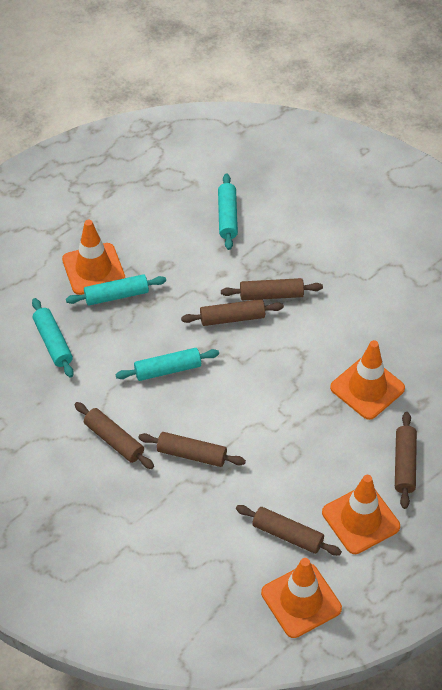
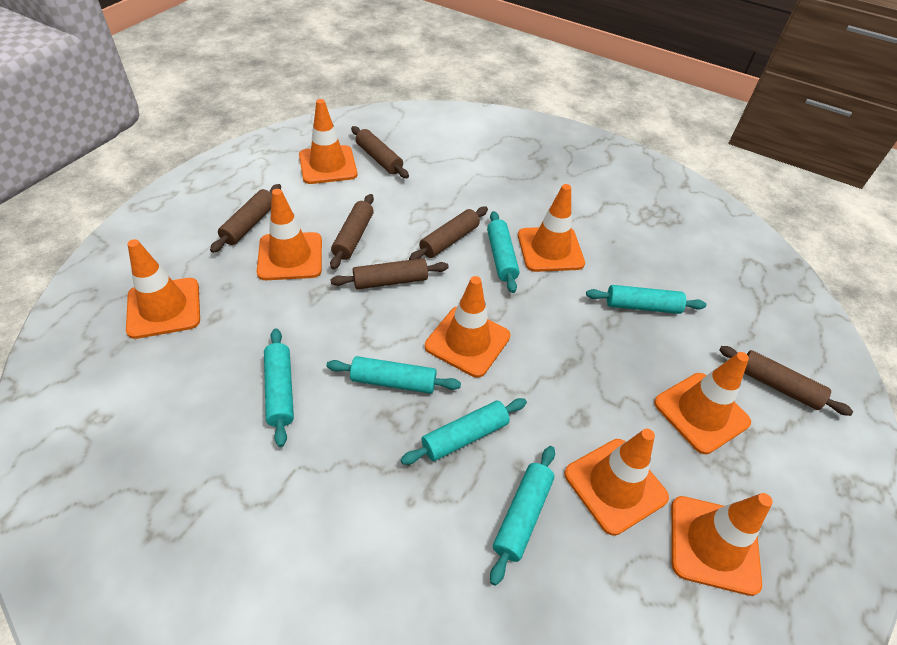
orange traffic cone: [62,220,125,295] [261,558,342,638] [322,475,400,554] [330,340,405,420] = 4 -> [126,239,200,339] [257,189,322,280] [299,99,357,184] [425,276,510,377] [518,184,585,272] [564,429,669,536] [654,352,751,454] [671,493,773,596] = 8
turquoise rolling pin: [32,298,74,378] [66,274,166,305] [116,348,219,381] [218,174,238,250] = 4 -> [264,329,294,447] [326,356,461,394] [400,398,527,465] [487,211,520,293] [490,446,555,585] [586,285,706,314] = 6

